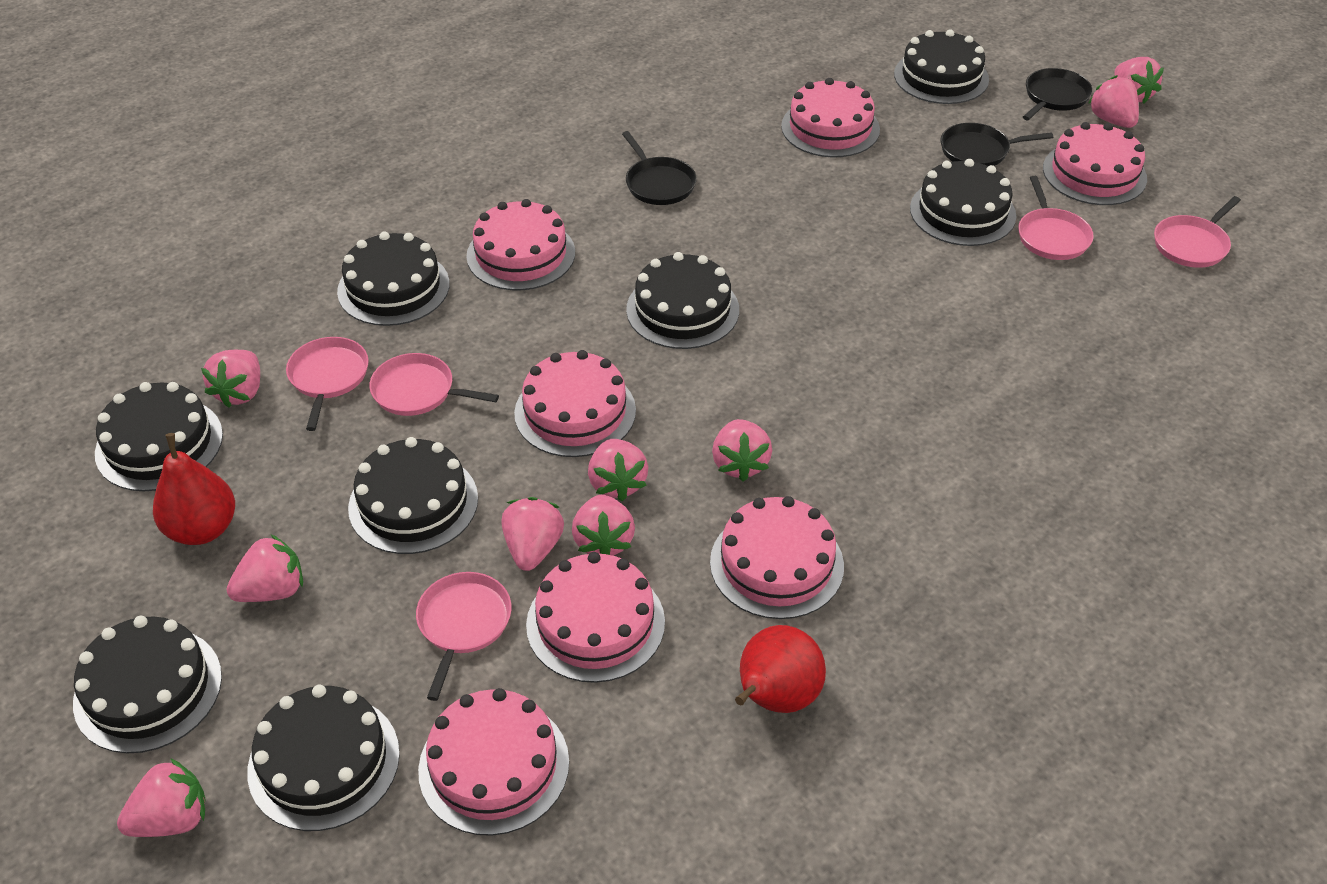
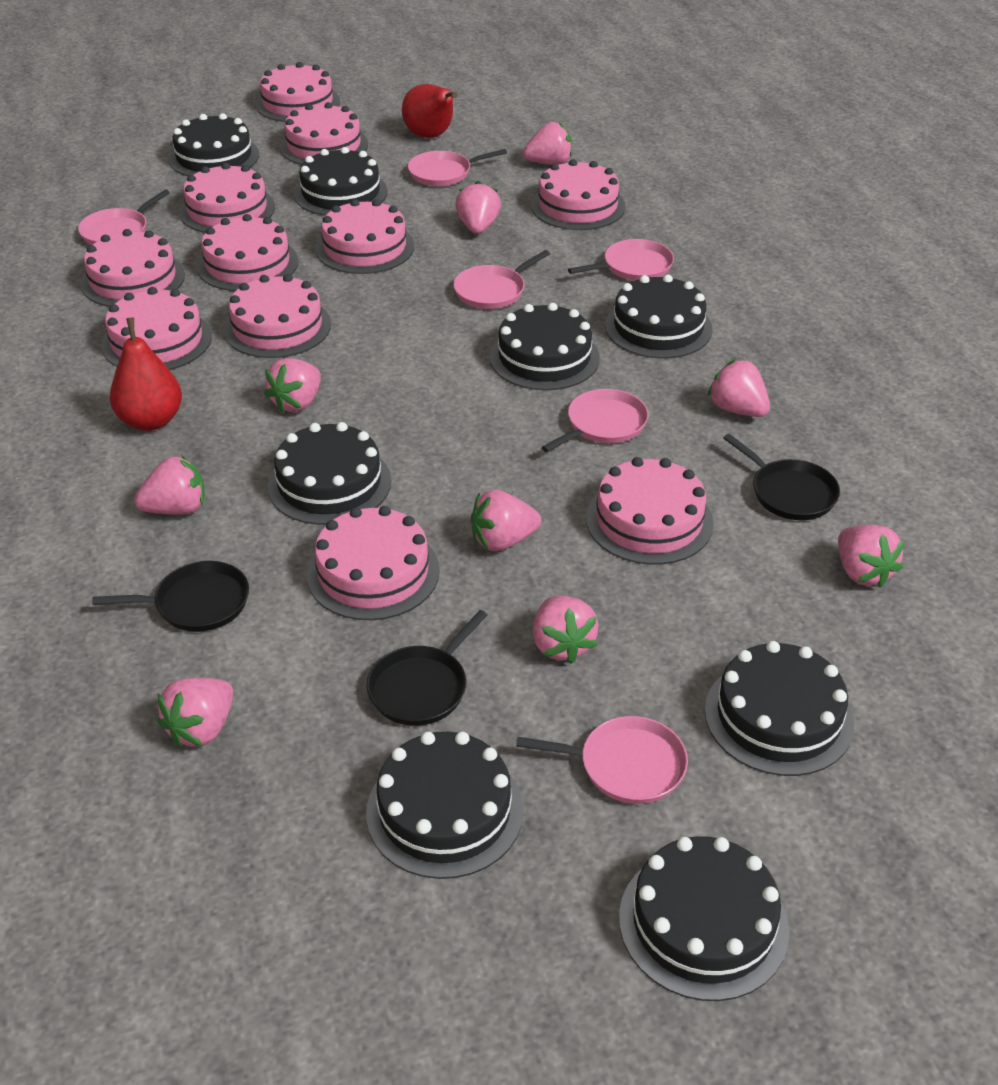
pink cake: [418,688,569,836] [466,199,575,290] [514,350,636,457] [526,552,665,683] [710,496,844,619] [781,78,880,158] [1043,122,1147,205] = 7 -> [81,229,185,307] [101,287,212,370] [179,163,275,233] [197,214,298,291] [223,274,331,358] [256,62,340,122] [280,102,368,165] [307,506,440,620] [315,199,414,274] [531,159,626,230] [586,457,714,565] = 11
pink pan: [286,337,369,431] [369,353,499,416] [416,572,512,701] [1018,176,1094,260] [1154,196,1241,268] = 5 -> [78,190,170,245] [408,149,507,186] [453,250,550,309] [516,716,688,804] [542,389,649,452] [568,239,674,281] = 6

